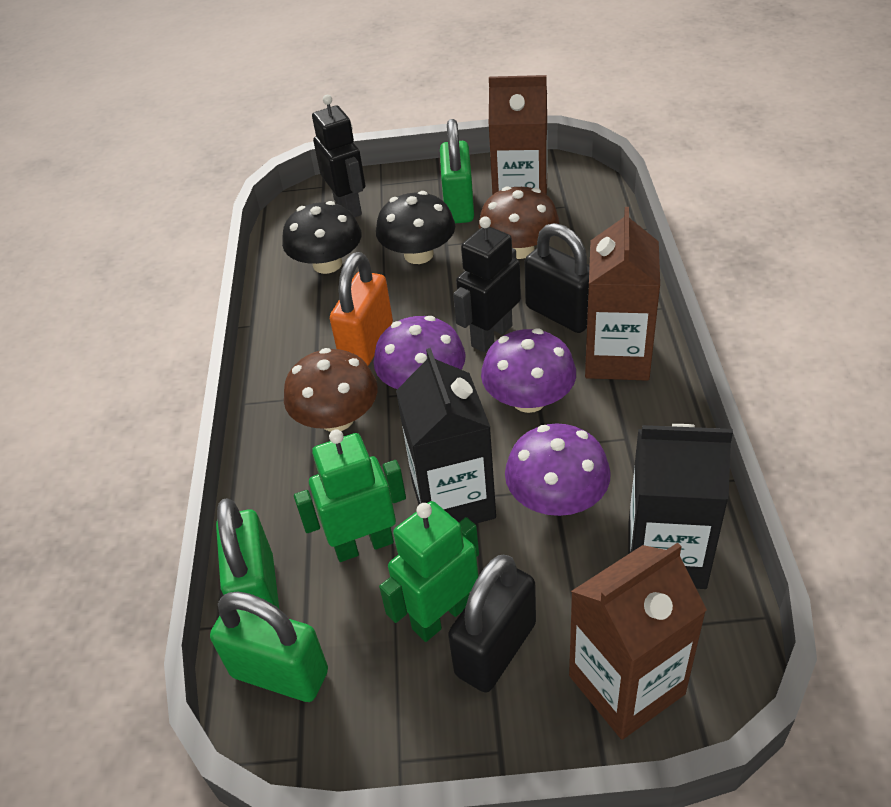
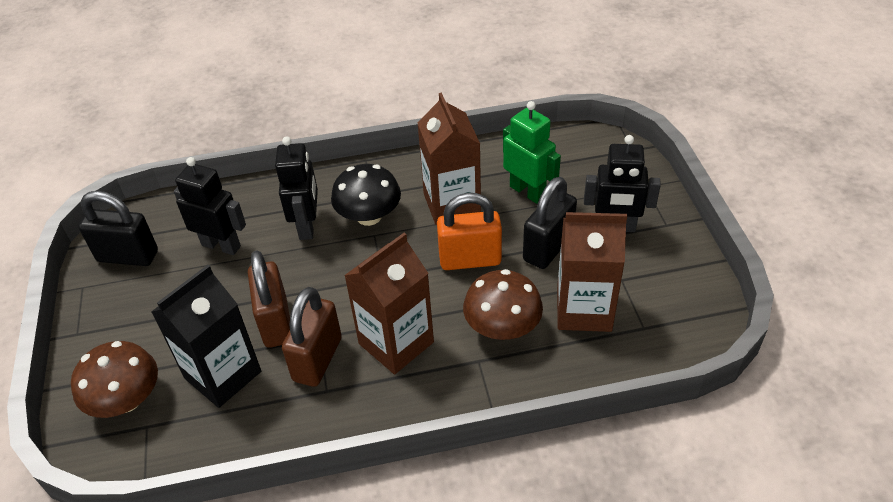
black carton: [396,348,496,524] [628,424,733,589] = 2 -> [151,265,261,408] = 1
black mushroom: [282,201,361,274] [376,191,455,264] = 2 -> [331,164,401,226] = 1
black robot: [312,95,365,217] [453,217,521,352] = 2 -> [174,157,246,255] [275,136,318,240] [584,135,661,232] = 3
brown padlock: none = 0 -> [248,250,290,348] [282,287,342,387] = 2
green padlock: [210,591,328,702] [216,498,279,608] [440,119,474,223] = 3 -> none = 0
green robot: [294,429,406,562] [379,501,479,642] = 2 -> [503,101,561,204] = 1
purple mushroom: [374,316,466,389] [481,329,576,413] [505,424,611,516] = 3 -> none = 0

